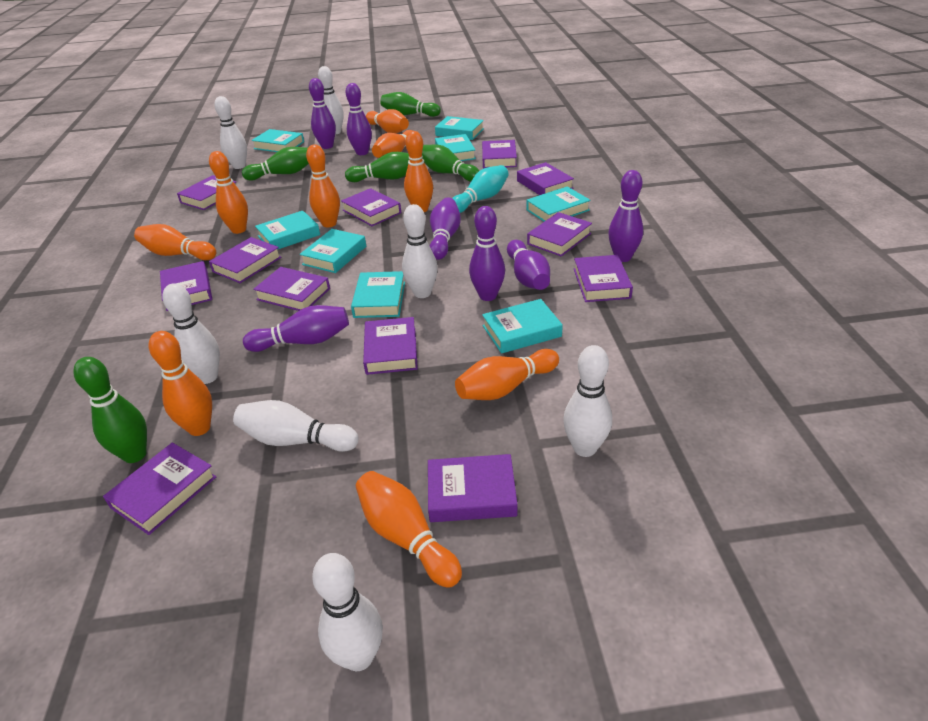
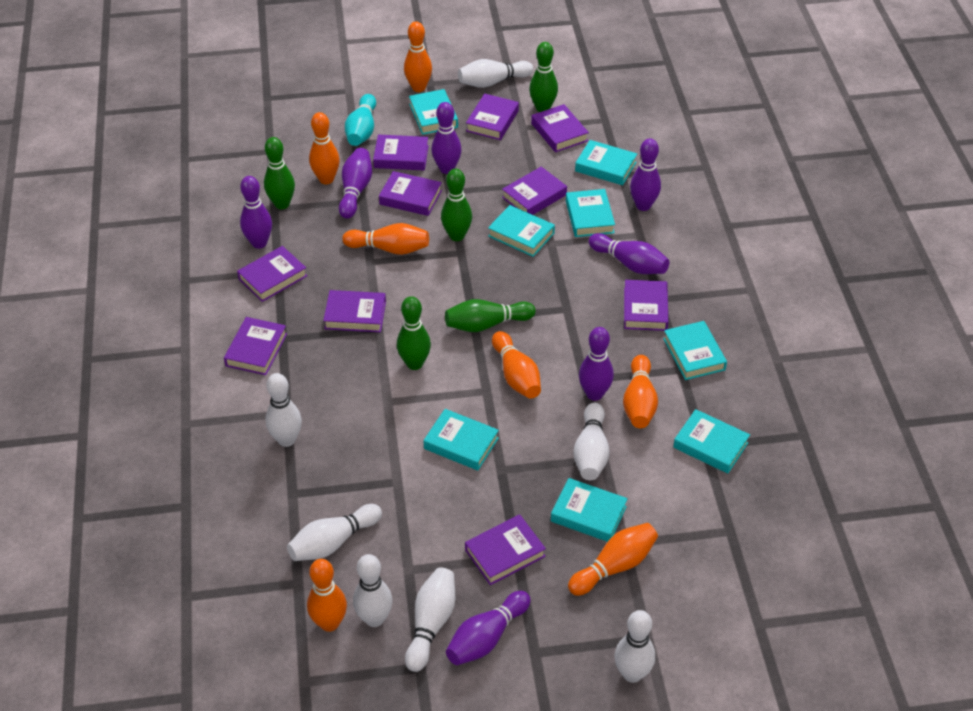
orange bowling pin: [134,224,216,260] [149,331,212,436] [209,151,248,234] [306,144,340,227] [356,471,462,588] [366,109,409,133] [372,130,413,158] [404,131,433,212] [455,349,559,400] = 9 -> [307,559,347,632] [309,112,340,184] [342,223,429,255] [404,21,432,92] [492,331,541,399] [568,523,658,596] [623,355,658,428] = 7
purple book: [103,443,216,535] [160,261,212,311] [177,175,236,210] [209,237,281,283] [253,267,330,311] [341,188,401,226] [363,317,418,375] [428,454,517,522] [482,140,517,168] [517,162,574,195] [527,212,592,257] [574,255,633,302] = 12 -> [224,317,287,375] [237,246,307,302] [323,290,386,332] [373,135,429,170] [379,171,442,216] [465,515,546,585] [466,94,519,140] [502,167,567,215] [531,104,589,152] [624,280,668,331] = 10

